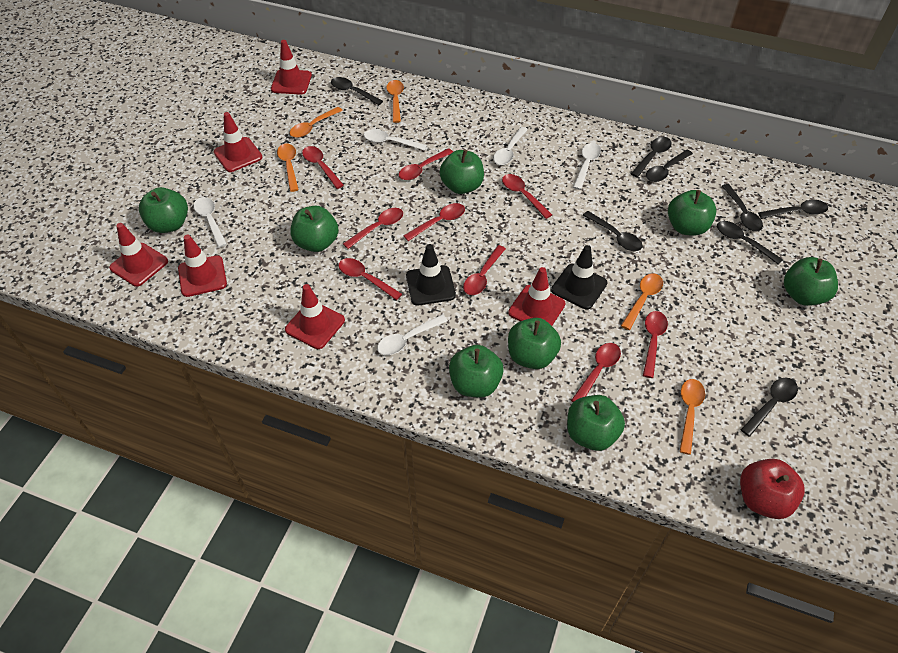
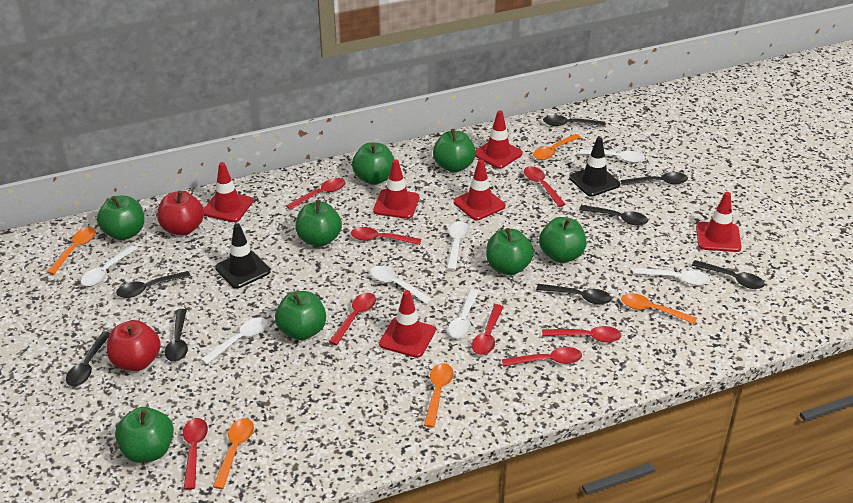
red apple: [740,458,805,519] = 1 -> [107,320,161,371] [158,191,204,236] = 2
red spoon: [302,146,344,189] [339,258,402,300] [343,208,403,249] [399,148,453,180] [403,203,465,241] [463,245,506,295] [502,174,552,219] [571,343,621,402] [643,311,668,378] = 9 -> [183,418,208,490] [286,178,345,210] [329,293,376,345] [351,227,421,245] [472,304,504,355] [502,347,582,367] [524,166,566,207] [542,326,622,342] = 8
white spoon: [194,197,227,248] [364,129,427,151] [377,315,448,355] [493,127,528,165] [573,143,601,190] = 5 -> [81,245,138,286] [201,317,268,364] [370,266,433,304] [447,221,469,270] [448,289,479,338] [579,149,645,163] [634,268,710,286] = 7

